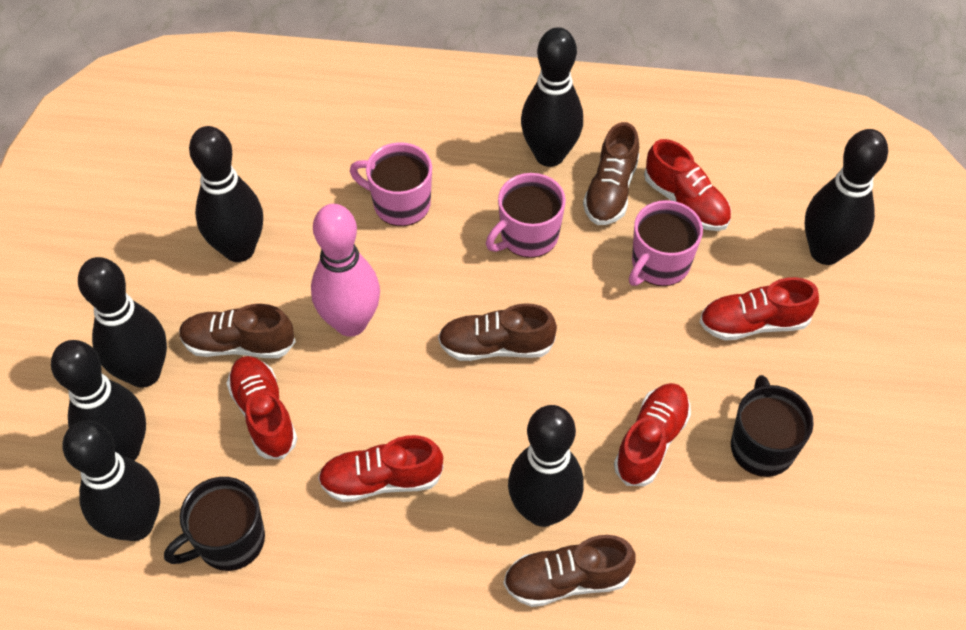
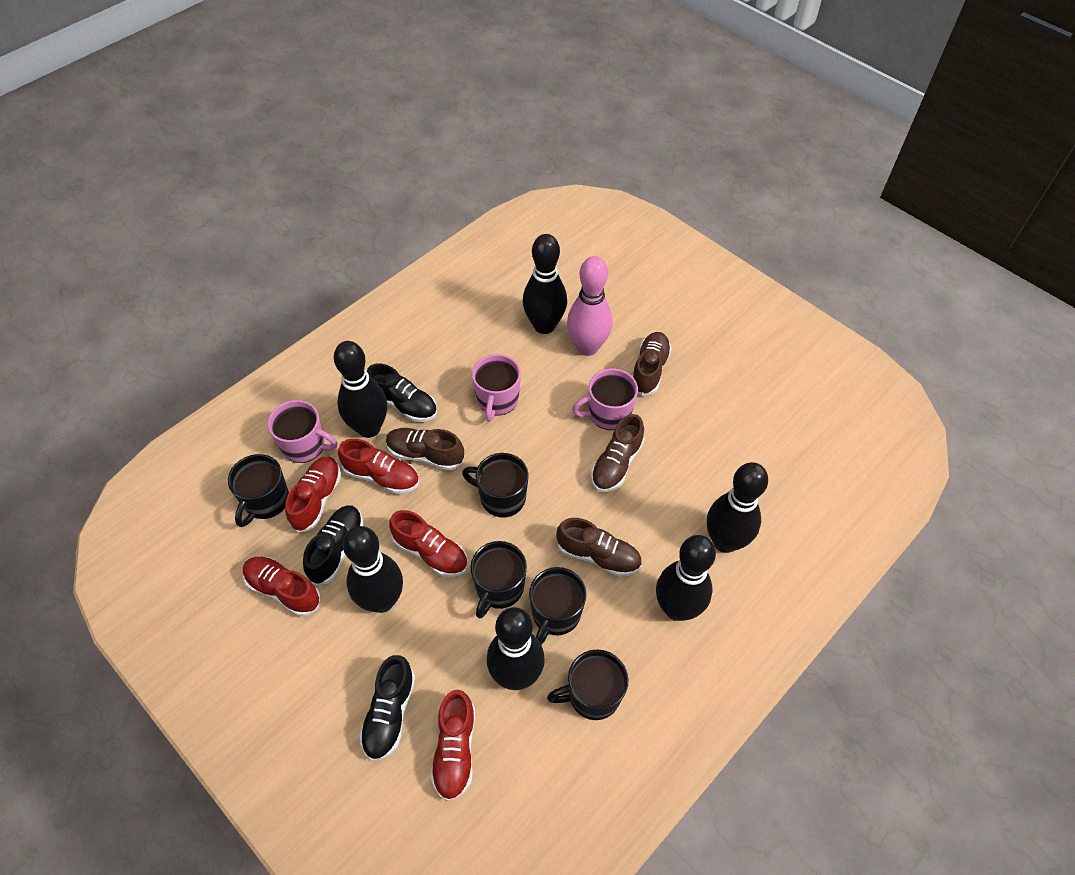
black bowling pin: [51,340,146,460] [63,420,160,541] [78,257,167,388] [189,126,263,262] [508,405,584,527] [521,27,583,167] [805,129,888,265] = 7 -> [334,341,387,438] [343,526,403,613] [487,607,545,690] [523,234,567,334] [656,535,716,621] [707,462,768,553] = 6
black mug: [164,477,265,571] [731,375,814,477] = 2 -> [228,454,289,527] [462,453,529,517] [470,541,527,618] [529,567,587,645] [547,649,628,720] = 5
black shoe: none = 0 -> [303,505,363,585] [359,655,415,761] [367,363,437,422] = 3

